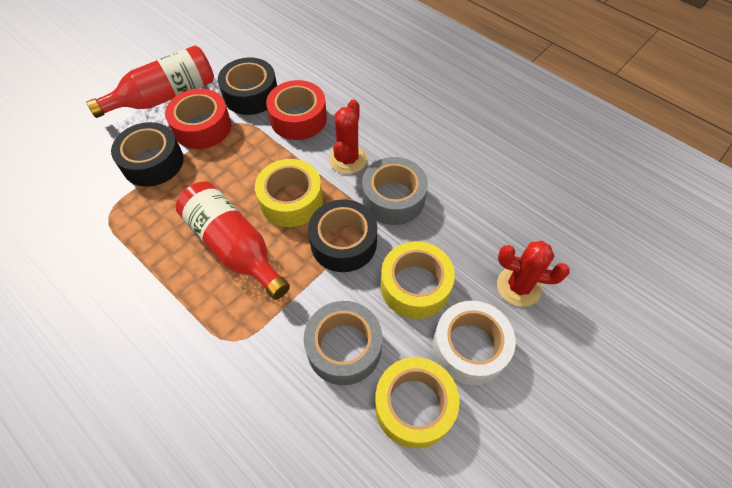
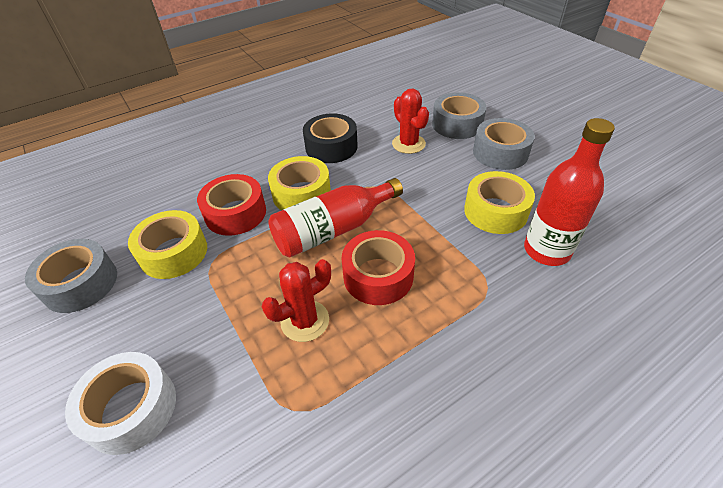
black tape: [111,122,184,187] [218,57,277,115] [308,199,377,272] = 3 -> [303,113,358,163] = 1
grey tape: [304,301,382,385] [362,157,428,225] = 2 -> [25,239,117,313] [432,92,487,139] [473,118,535,170] = 3

